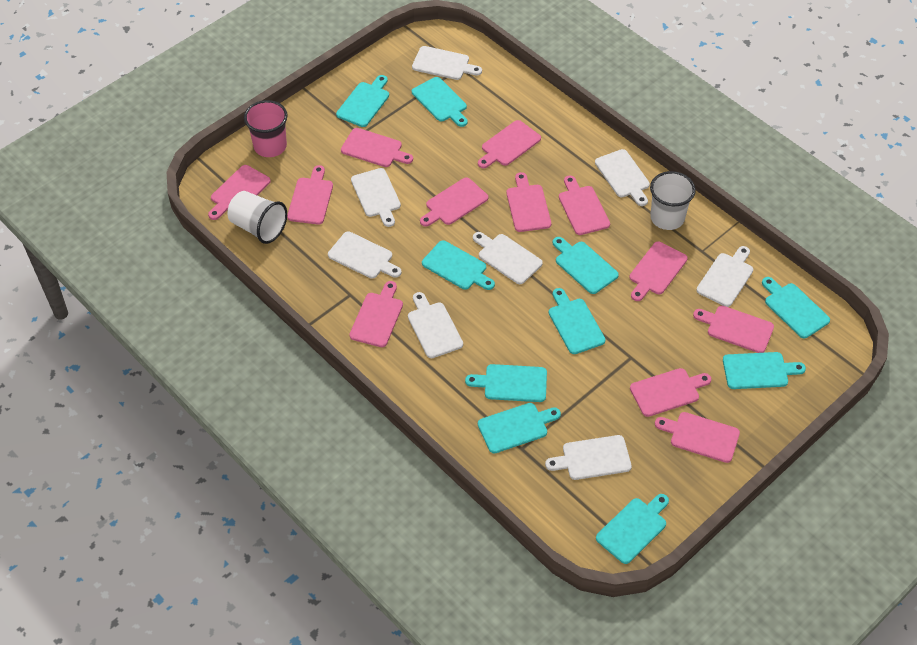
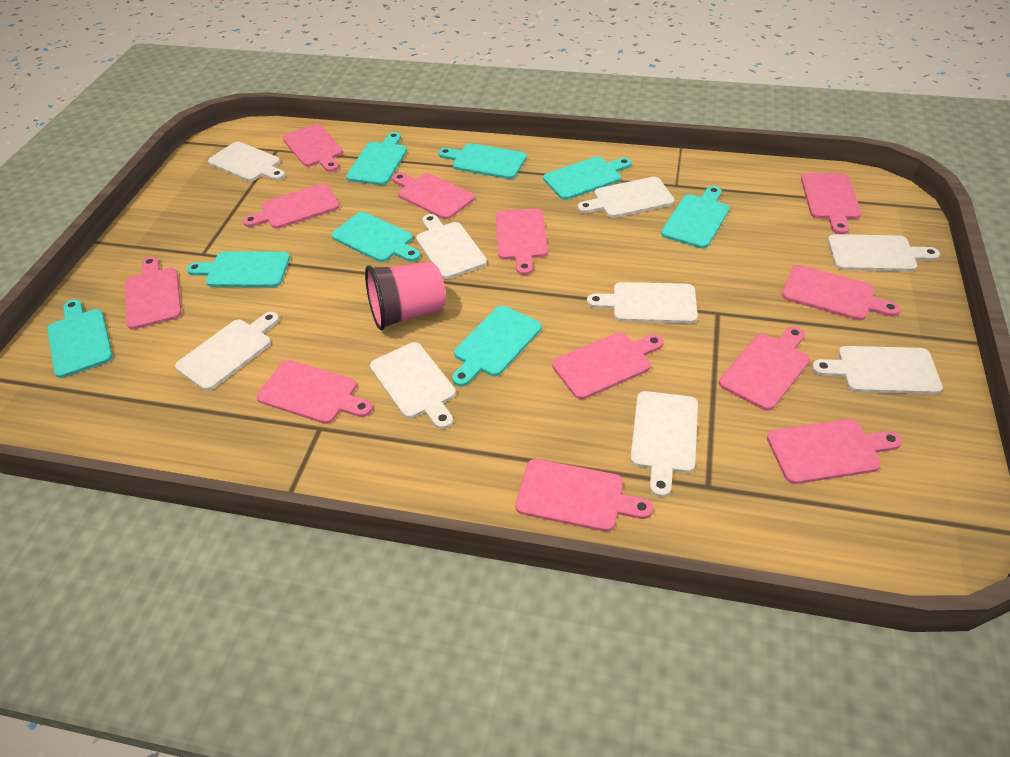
turquoise cutting board: [336,75,389,127] [412,77,467,127] [422,240,495,290] [465,364,547,402] [478,403,561,454] [549,288,606,354] [553,237,619,294] [596,494,669,564] [723,352,806,389] [762,277,830,339] = 10 -> [47,299,113,378] [186,251,290,287] [331,212,421,262] [346,132,407,185] [438,143,527,179] [452,306,542,386] [543,157,632,200] [661,186,730,249] = 8
white cup: [227,191,287,244] [650,171,696,230] = 2 -> none = 0
white cutting board: [328,231,401,279] [351,168,401,227] [408,292,463,358] [412,46,482,80] [473,232,543,284] [545,435,632,480] [595,149,650,206] [696,246,753,307] = 8 -> [175,312,279,391] [208,141,285,182] [370,342,456,429] [416,214,487,279] [578,177,674,218] [587,282,698,323] [630,391,698,497] [812,346,943,394] [828,234,940,272] = 9

